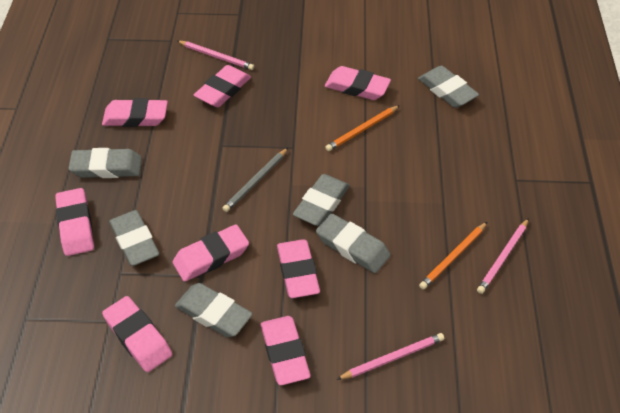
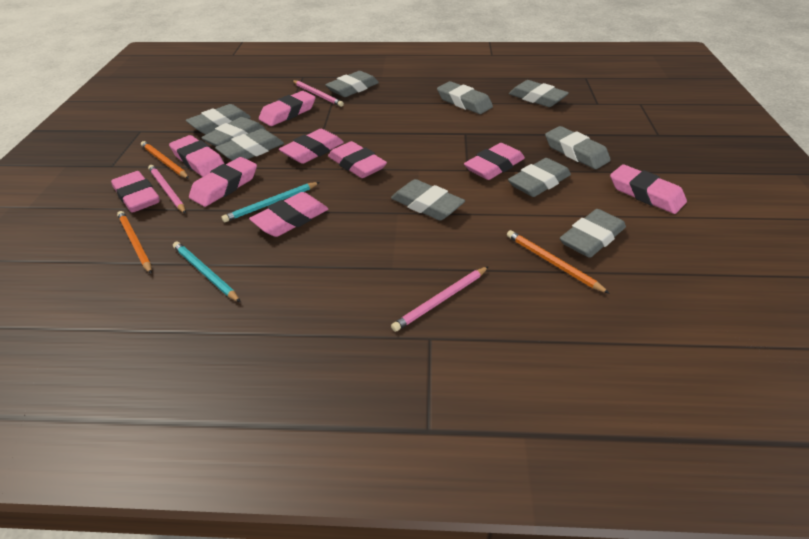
grey eraser: [69,148,142,178] [109,210,160,266] [175,283,253,337] [293,174,350,226] [316,213,390,273] [418,66,479,108] = 6 -> [186,104,251,134] [201,117,265,146] [215,129,284,161] [325,71,379,97] [391,179,465,220] [437,81,493,114] [508,158,571,197] [509,80,569,107] [545,126,611,169] [560,209,626,258] = 10
grey pencil: [222,148,288,212] = 1 -> none = 0
orange pencil: [326,105,400,151] [419,222,487,290] = 2 -> [117,211,152,274] [141,141,189,179] [507,230,610,294] = 3
pink eraser: [55,188,94,256] [102,98,168,127] [102,296,172,372] [173,224,249,282] [194,65,251,107] [261,316,311,385] [277,239,320,298] [325,66,391,100] = 8 -> [111,171,160,213] [169,135,225,177] [189,157,257,207] [249,192,328,237] [259,91,316,126] [279,129,344,164] [328,141,387,178] [464,143,525,180] [610,164,687,214] = 9
turquoise pencil: none = 0 -> [173,242,241,302] [221,182,320,222] = 2

